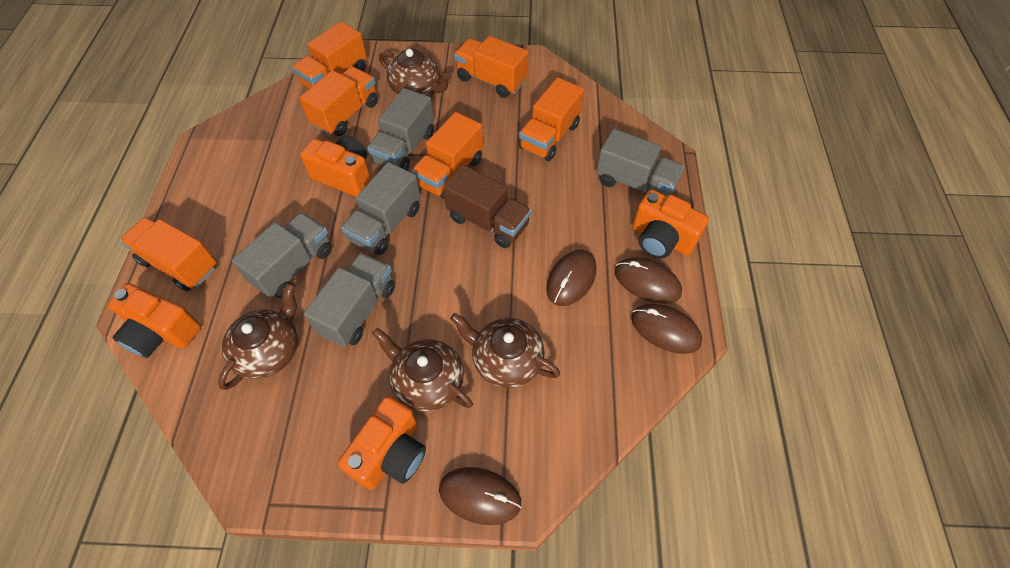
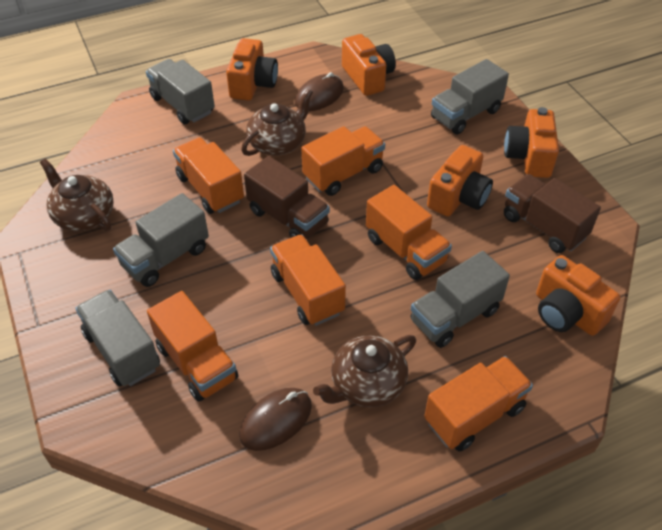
brown mouse: [439,467,521,525] [546,250,596,306] [615,257,682,304] [631,304,702,354] = 4 -> [239,388,312,451] [295,72,344,111] = 2
brown teapot: [218,283,298,390] [372,328,473,412] [379,49,452,95] [450,313,560,388] = 4 -> [40,159,114,231] [241,89,313,156] [313,335,416,407] = 3
brown truck: [443,165,531,248] = 1 -> [244,156,330,239] [504,174,601,253] = 2
orange camera: [108,283,201,358] [300,135,371,197] [338,396,426,490] [632,189,709,259] = 4 -> [226,38,278,101] [342,34,396,96] [427,145,493,217] [504,107,559,178] [536,255,620,336] = 5

